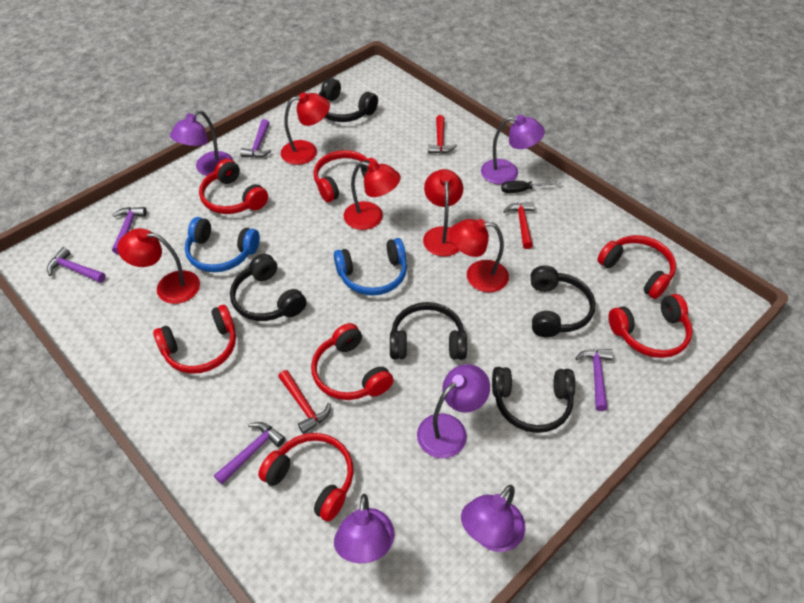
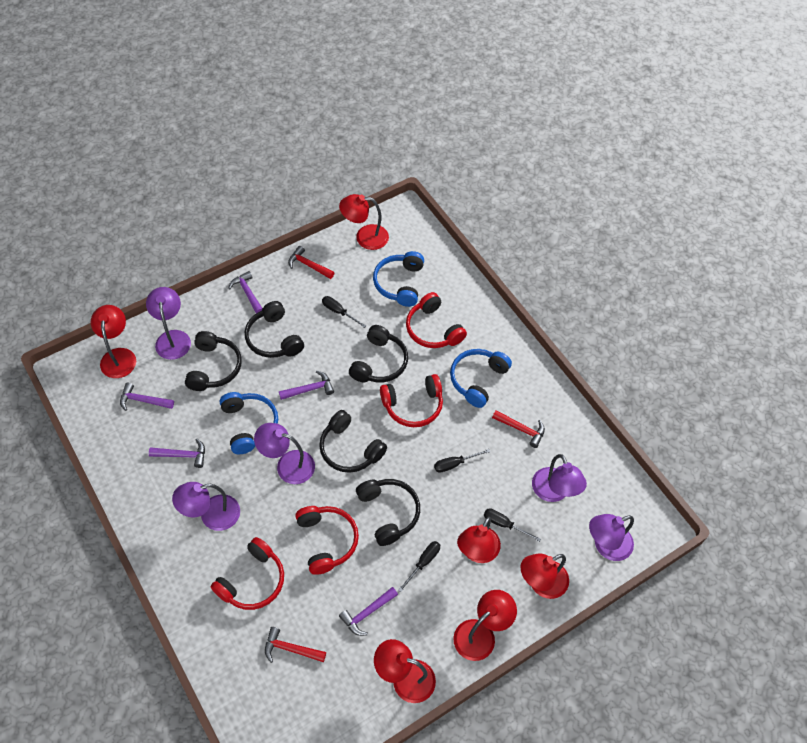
black screwdriver: [501,181,561,193] = 1 -> [322,296,366,328] [398,541,440,592] [434,449,490,473] [484,508,541,542] = 4
blue headphones: [185,217,260,272] [334,238,407,296] = 2 -> [220,392,278,454] [373,251,424,307] [450,349,512,408] = 3
red headphones: [153,305,236,374] [199,159,268,214] [258,433,354,522] [311,323,393,400] [313,150,378,202] [597,235,676,299] [608,294,693,358] = 7 -> [210,537,284,610] [295,506,359,575] [380,374,443,427] [406,292,467,348] = 4
red lamp: [117,228,200,304] [281,92,330,165] [344,161,401,230] [423,169,463,256] [450,219,509,292] = 5 -> [91,305,136,378] [339,194,389,250] [374,639,436,703] [453,590,517,661] [457,517,501,563] [520,554,569,599] = 6

